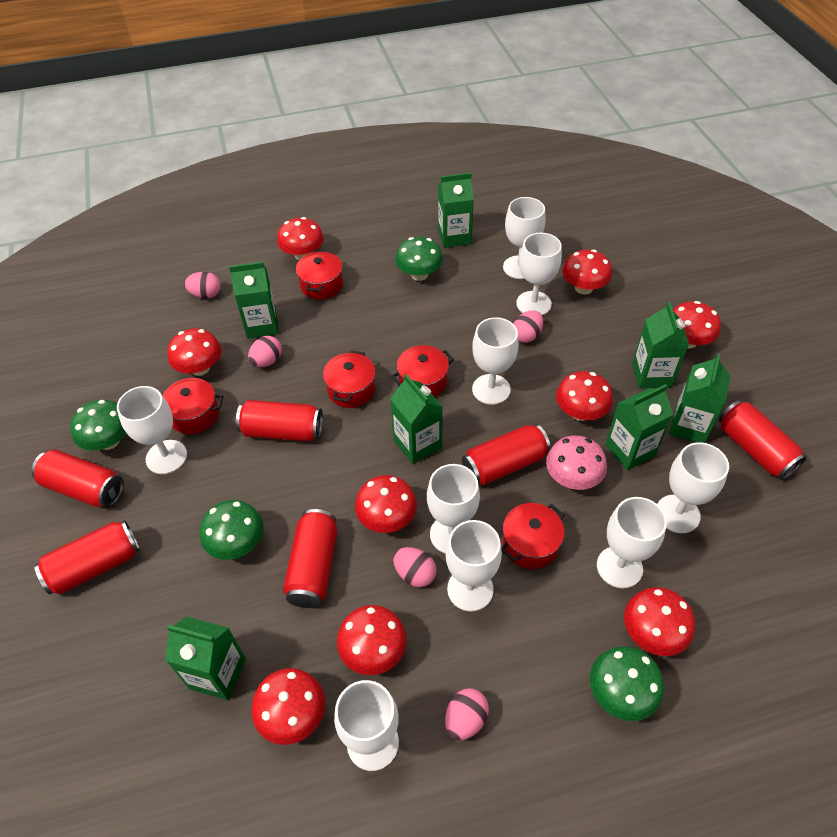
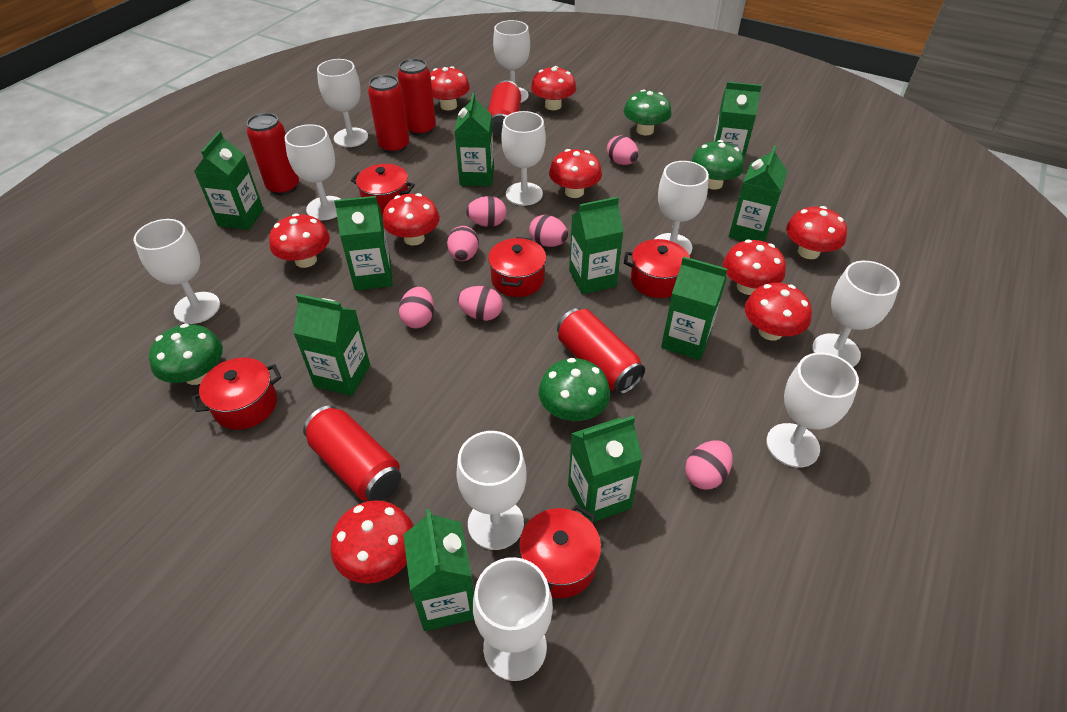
green carton: [165,616,246,700] [229,262,279,339] [390,374,443,464] [438,173,474,248] [605,384,673,470] [632,302,689,388] [669,354,731,443] = 7 -> [194,131,264,230] [293,294,370,396] [334,196,392,291] [403,509,474,631] [454,93,494,186] [568,415,643,522] [569,197,624,294] [661,256,727,360] [713,82,762,159] [729,145,788,242] = 10
pink egg: [184,272,221,299] [248,336,282,367] [393,547,437,587] [445,688,489,741] [513,310,543,343] = 5 -> [399,287,434,328] [447,226,479,261] [457,286,503,321] [466,196,507,227] [529,215,568,247] [607,135,639,165] [685,440,733,489] = 7
pink mushroom: [546,435,607,490] = 1 -> none = 0
white goblet: [117,386,187,474] [334,680,399,771] [427,464,480,553] [445,520,502,612] [472,317,519,405] [503,197,545,279] [516,233,562,315] [597,497,667,588] [657,442,729,533] = 9 -> [133,219,220,324] [285,124,341,220] [317,59,368,147] [456,431,527,550] [473,557,553,681] [493,20,530,103] [501,111,546,206] [654,161,709,255] [766,352,859,468] [812,261,900,367] = 10

